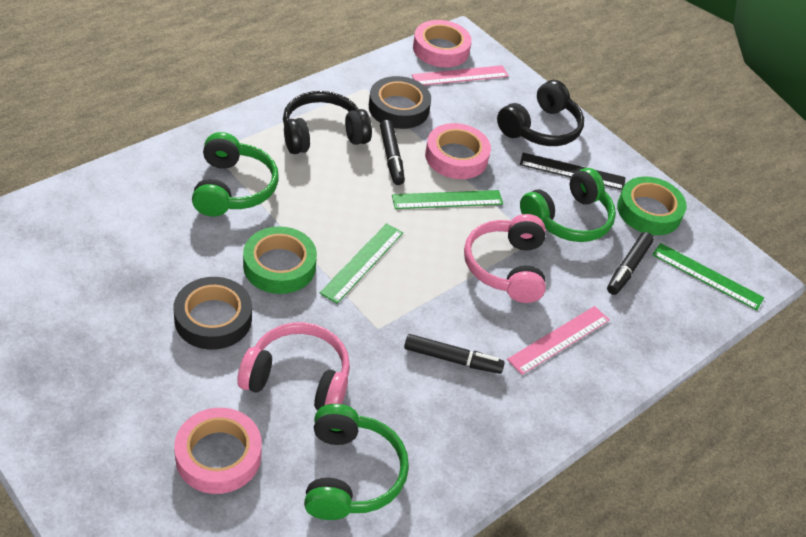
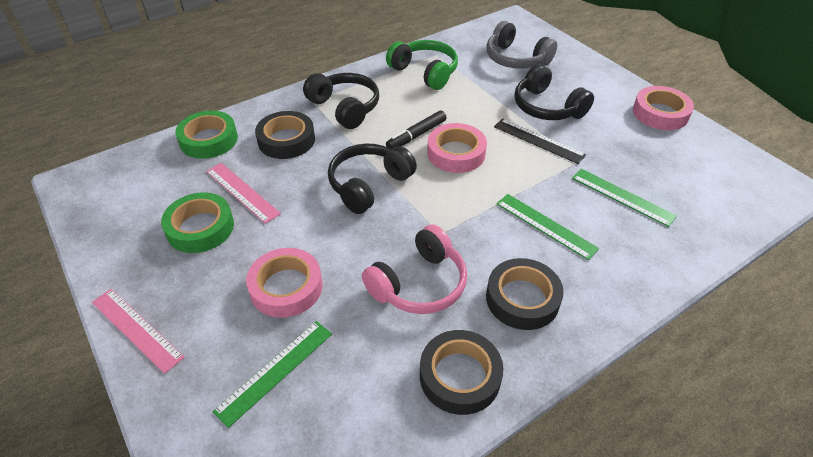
black headphones: [283,91,372,154] [497,80,584,146] = 2 -> [303,73,379,129] [328,143,417,214] [514,64,594,120] = 3
black marker: [380,120,405,185] [404,334,505,374] [607,232,654,295] = 3 -> [386,110,446,149] = 1
black tape: [174,277,252,350] [369,76,431,129] = 2 -> [255,111,315,159] [420,330,503,415] [486,258,564,330] = 3
green headphones: [192,132,279,216] [304,404,409,520] [520,168,616,242] = 3 -> [386,40,458,90] = 1
grey headphones: none = 0 -> [486,21,557,69] = 1
pink headphones: [237,322,350,410] [464,214,546,303] = 2 -> [362,225,467,314] = 1

